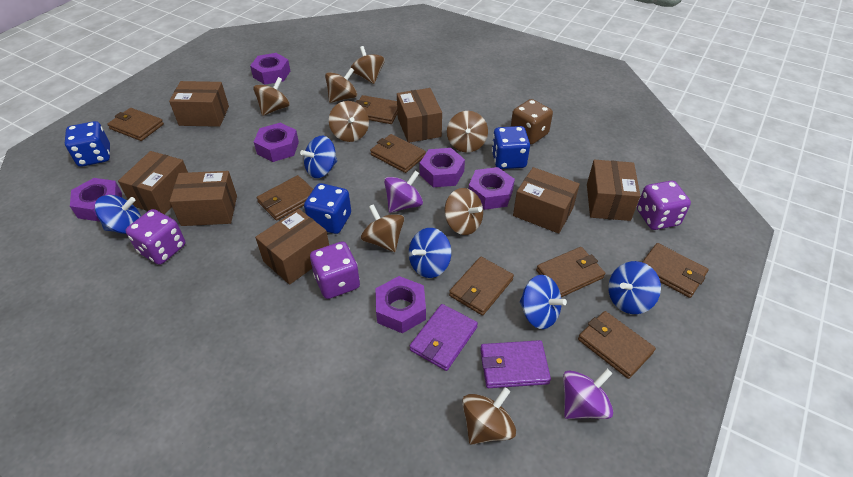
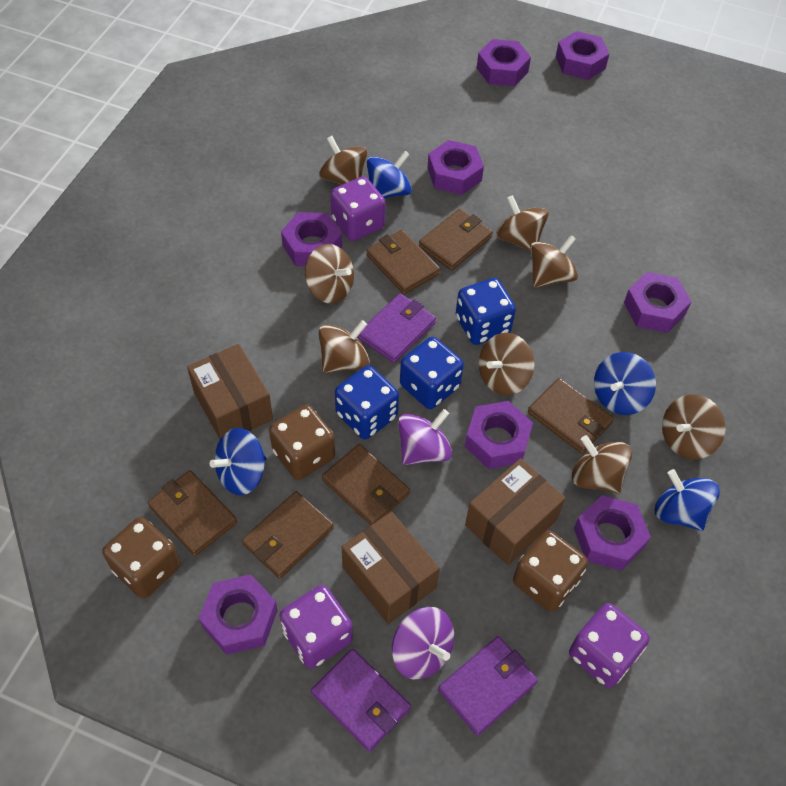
blue spinning top: [95,195,141,234] [300,136,337,178] [409,228,451,278] [520,275,567,329] [608,261,661,314] = 5 -> [210,428,267,495] [367,151,412,198] [594,352,656,415] [655,469,720,531] = 4
brown box: [118,151,188,215] [169,81,229,127] [170,171,237,226] [255,209,329,285] [397,88,442,143] [513,167,580,233] [587,160,640,221] = 7 -> [187,344,273,439] [342,512,440,624] [465,458,565,566] = 3
brown dice: [511,99,553,144] = 1 -> [102,517,181,599] [269,405,335,480] [513,530,588,612] = 3
brown wallet: [107,108,164,141] [257,175,313,221] [356,95,397,124] [370,134,426,173] [449,257,514,316] [536,247,605,297] [578,311,656,379] [643,243,709,298] = 8 -> [148,470,237,556] [242,491,334,579] [322,444,410,525] [367,230,440,294] [419,209,493,270] [528,378,614,454] = 6
purple nut: [70,178,122,222] [250,53,290,85] [254,123,299,162] [375,276,426,333] [420,148,465,187] [469,167,515,210] = 6 -> [199,574,278,655] [281,212,342,266] [428,140,484,195] [465,401,533,469] [477,39,531,86] [556,31,609,80] [574,495,651,571] [624,272,692,333] = 8
purple wallet: [410,304,478,371] [480,340,551,388] = 2 -> [311,649,411,751] [358,294,436,363] [438,636,538,735] = 3

